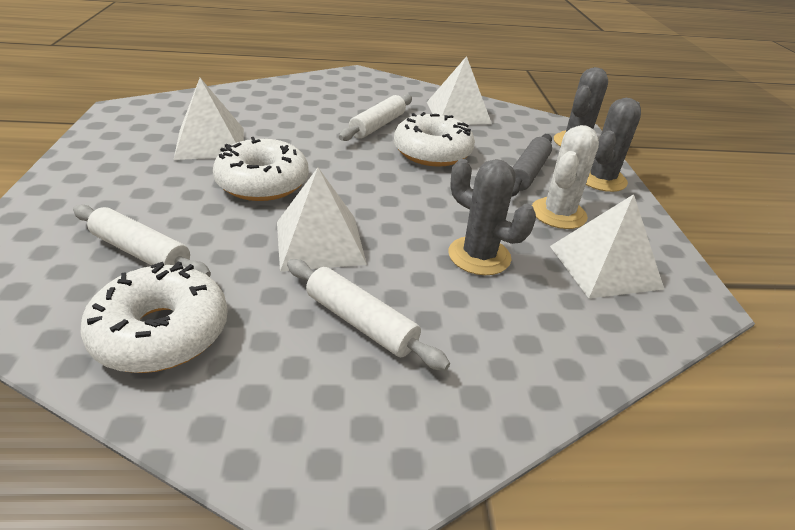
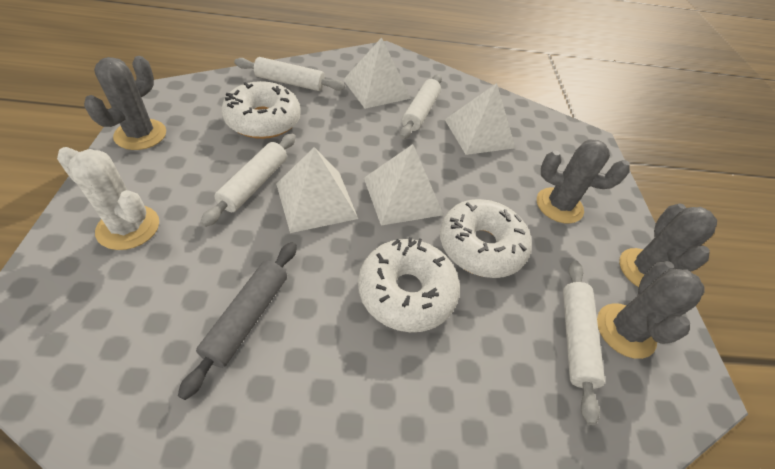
grey cactus: [449,159,536,275] [554,67,608,147] [586,98,641,192] = 3 -> [84,56,166,150] [537,139,630,224] [597,261,705,359] [619,203,717,287] = 4
white rolling pin: [73,204,211,277] [287,259,450,371] [339,94,412,141] = 3 -> [200,134,296,227] [234,57,345,91] [400,74,442,139] [563,260,605,425] = 4

